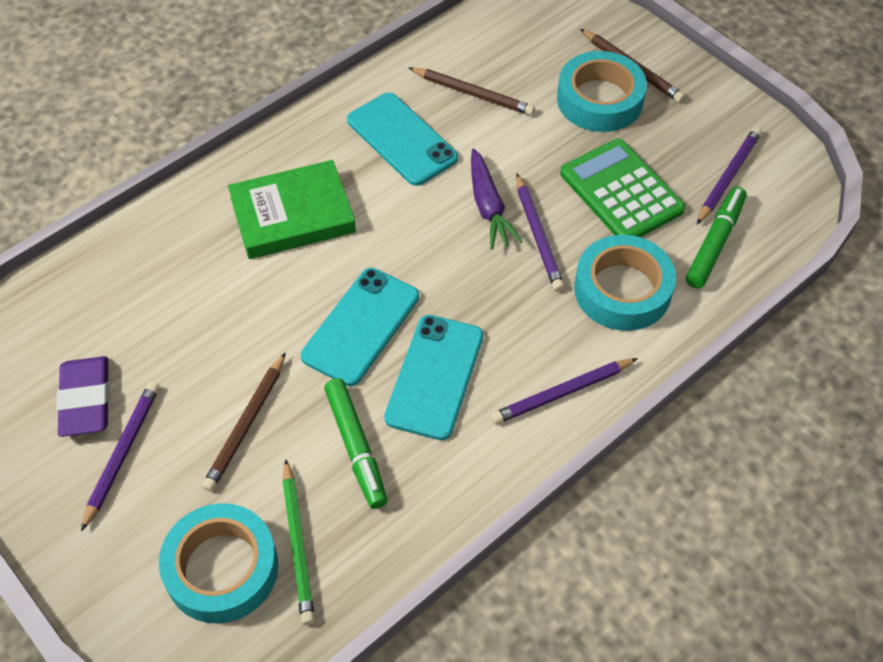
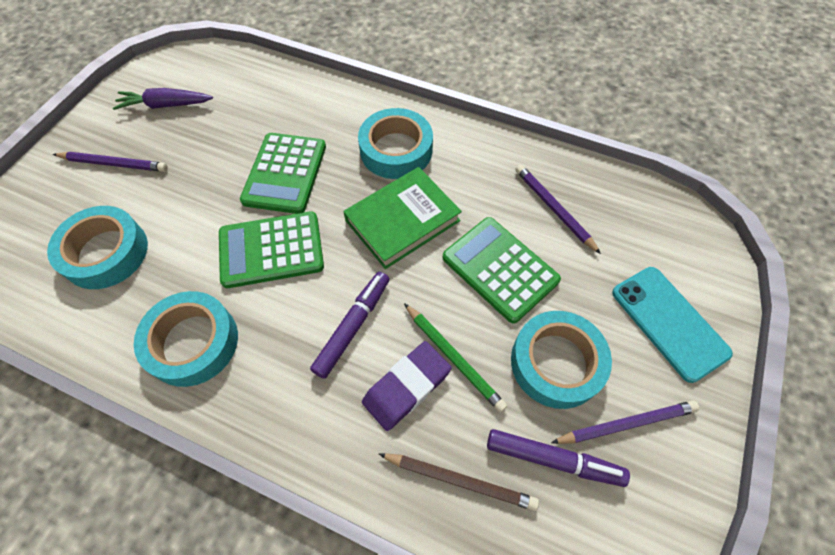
brown pencil: [202,352,286,492] [409,68,535,115] [580,29,685,103] = 3 -> [379,453,539,511] = 1
green calculator: [560,139,685,237] = 1 -> [219,211,324,288] [240,133,326,214] [443,217,561,323] = 3
green marker: [324,378,387,509] [686,187,746,288] = 2 -> none = 0
purple marker: none = 0 -> [310,272,389,379] [487,429,630,487] = 2
purple pencil: [81,381,159,531] [491,358,638,424] [516,174,564,292] [697,127,762,225] = 4 -> [53,152,168,172] [515,165,601,254] [551,401,699,444] = 3
turquoise phone: [301,268,419,386] [347,93,458,186] [384,315,483,440] = 3 -> [612,267,733,383] = 1
turquoise tape: [159,503,278,624] [557,51,647,132] [574,235,676,331] = 3 -> [47,206,148,289] [134,291,238,387] [358,108,433,179] [511,311,612,409] = 4

